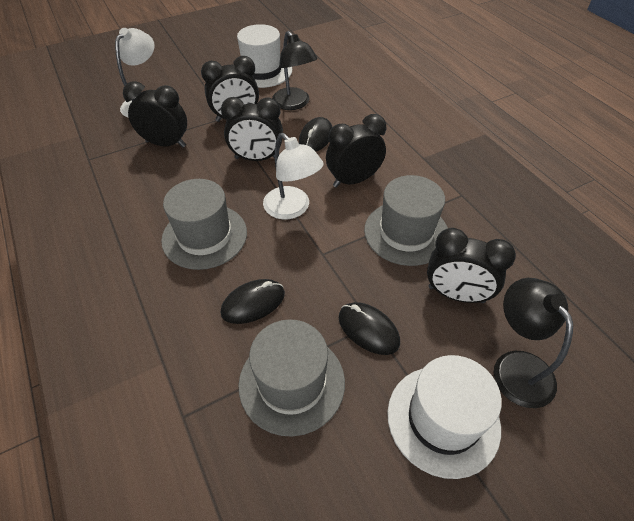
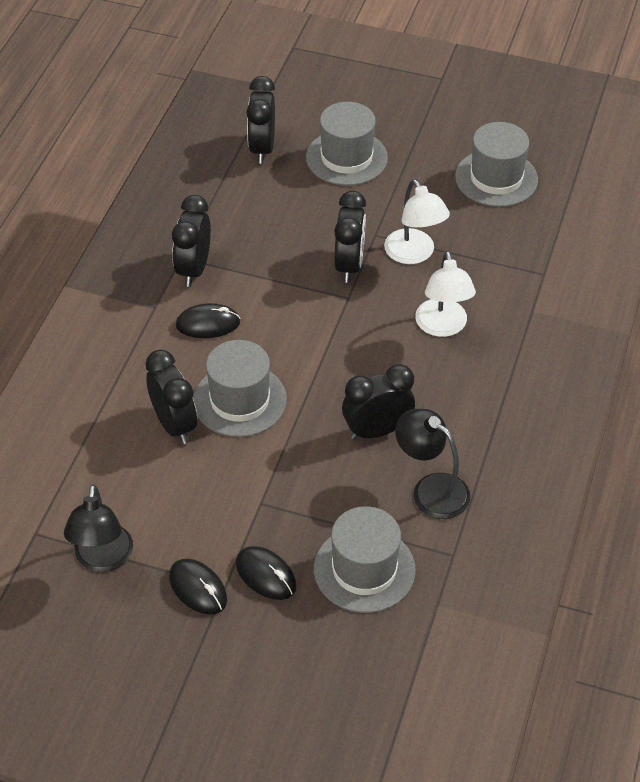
grey hat: [161,179,247,270] [238,319,345,437] [364,175,448,266] = 3 -> [193,340,287,437] [306,102,388,186] [314,506,416,613] [455,122,538,207] = 4
white hat: [237,24,292,88] [387,355,502,479] = 2 -> none = 0

